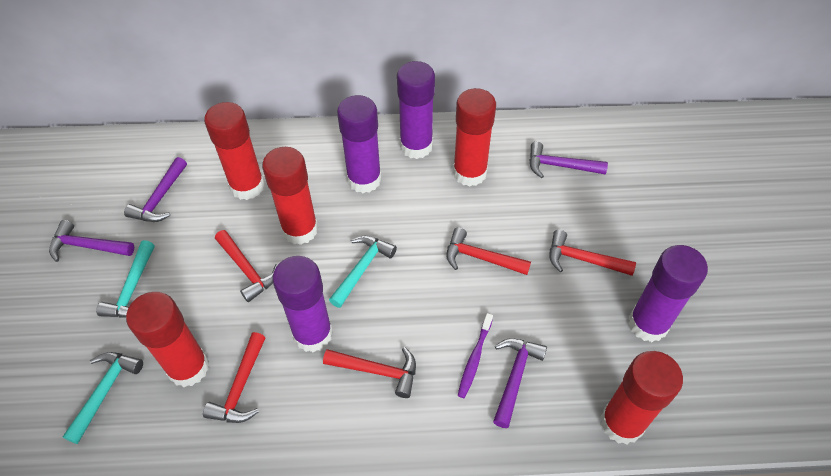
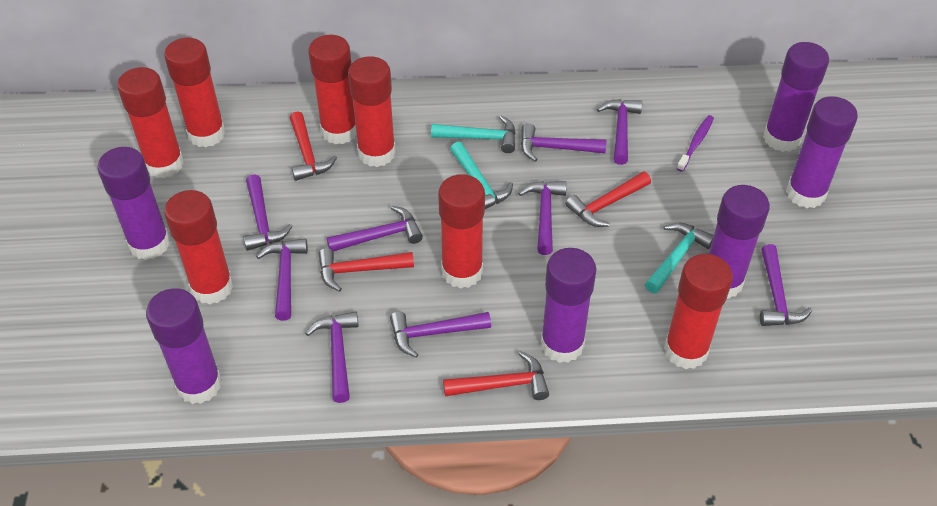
purple glue stick: [272,256,333,352] [337,95,381,193] [397,61,435,159] [628,245,708,342] = 4 -> [97,147,170,260] [146,288,222,404] [541,248,596,363] [709,185,770,299] [763,42,829,152] [786,96,858,208] = 6
purple hammer: [49,220,134,262] [124,157,187,222] [493,338,547,428] [529,142,608,178] = 4 -> [243,174,293,251] [256,238,308,321] [305,311,359,403] [327,206,423,251] [390,311,491,358] [518,181,567,255] [521,123,606,162] [597,99,642,165] [760,244,812,326] = 9
red glue stick: [126,292,209,387] [204,102,265,200] [262,147,318,245] [453,88,496,187] [600,351,683,445] = 5 -> [117,67,184,178] [164,38,226,147] [164,190,233,305] [308,35,357,144] [348,56,396,167] [438,174,485,289] [664,254,733,369] = 7
red hammer: [203,332,266,423] [215,230,278,302] [323,347,416,398] [446,228,531,275] [550,230,636,276] = 5 -> [290,111,337,181] [318,248,414,292] [443,351,549,400] [566,171,651,227] = 4

